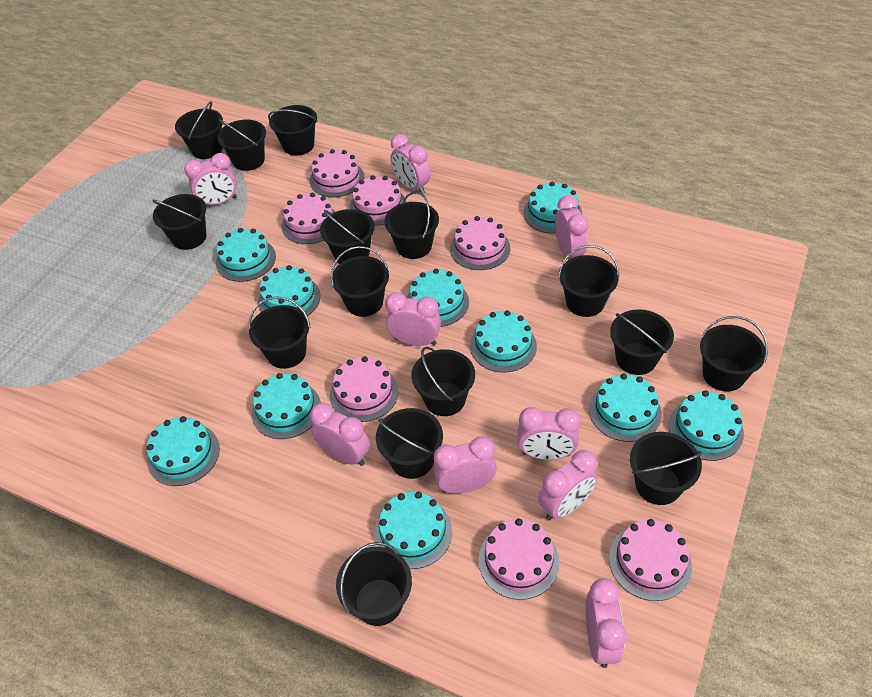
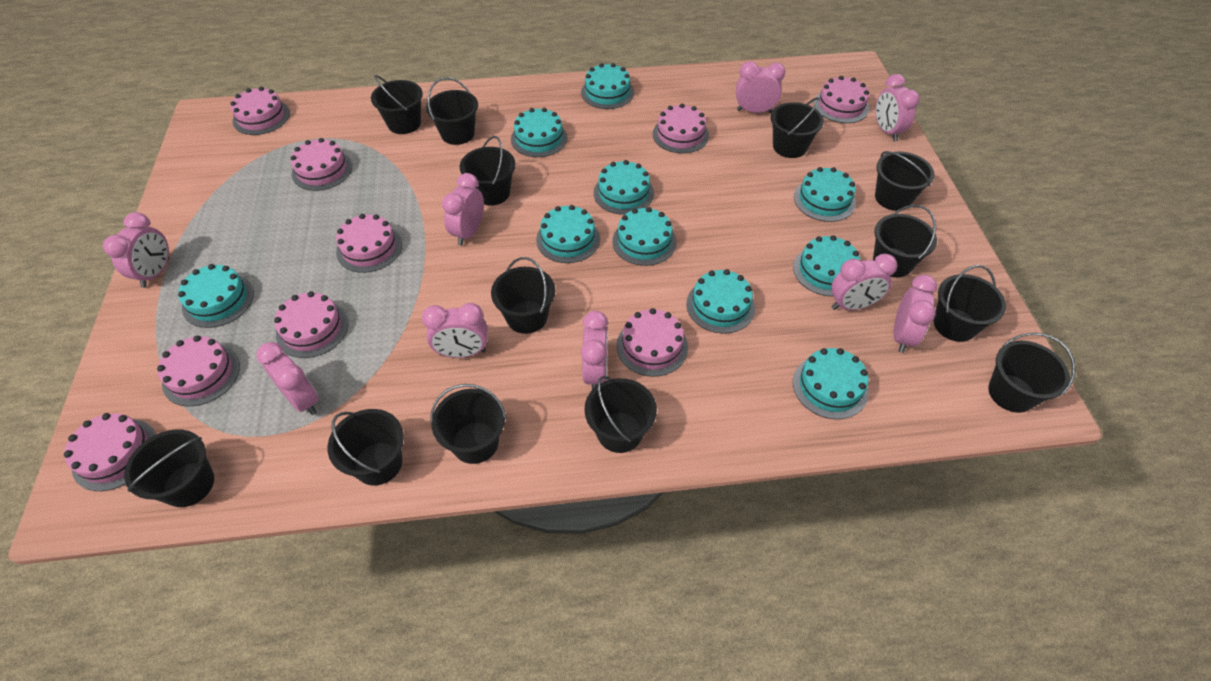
black bucket: [152,194,206,250] [175,101,223,159] [217,119,266,171] [248,296,311,369] [268,105,317,156] [320,209,375,264] [331,246,389,317] [336,542,412,626] [376,408,443,479] [384,191,439,259] [411,347,475,416] [558,245,619,317] [610,310,674,375] [630,432,702,505] [700,316,768,391] = 15 -> [124,429,214,507] [328,409,404,486] [371,75,423,134] [426,77,478,145] [431,384,506,464] [460,136,516,205] [491,257,555,334] [584,376,657,453] [771,97,824,158] [873,205,937,277] [875,151,935,211] [934,265,1006,342] [988,333,1076,413] = 13
pink cake: [281,193,335,244] [309,149,364,197] [330,356,399,422] [350,175,406,226] [450,216,510,270] [478,519,559,600] [609,519,692,601] = 7 -> [64,413,156,491] [157,335,240,406] [230,87,290,135] [274,291,348,358] [291,138,352,191] [336,214,402,273] [616,308,688,377] [653,104,709,153] [814,76,869,123] = 9

